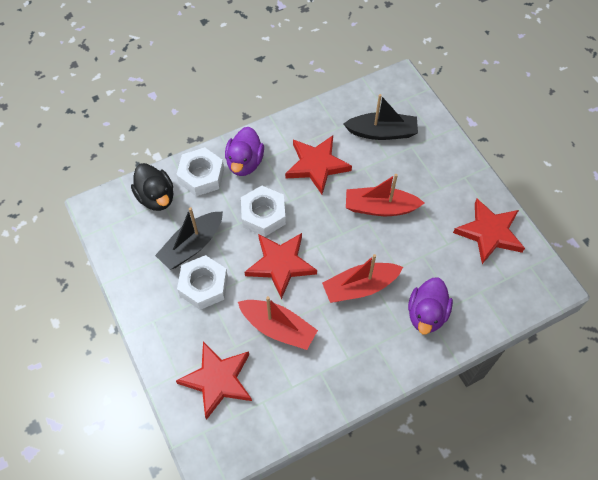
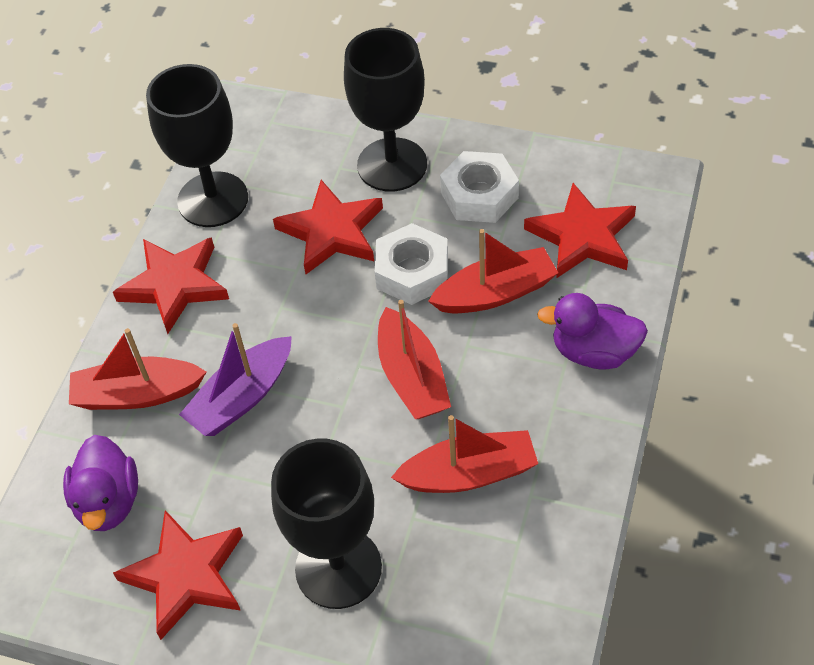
black boat: [155,207,223,270] [344,94,418,140] = 2 -> none = 0
black duck: [131,163,174,211] = 1 -> none = 0
black goblet: none = 0 -> [146,64,248,227] [271,438,382,609] [344,28,427,192] = 3
purple boat: none = 0 -> [179,323,292,436] = 1
red boat: [238,296,318,350] [322,254,403,303] [346,174,424,216] = 3 -> [69,328,206,410] [378,300,451,419] [391,415,538,493] [428,229,558,313] = 4
white nut: [176,147,224,196] [177,255,228,310] [241,186,286,237] = 3 -> [375,223,448,305] [440,151,519,223] = 2

